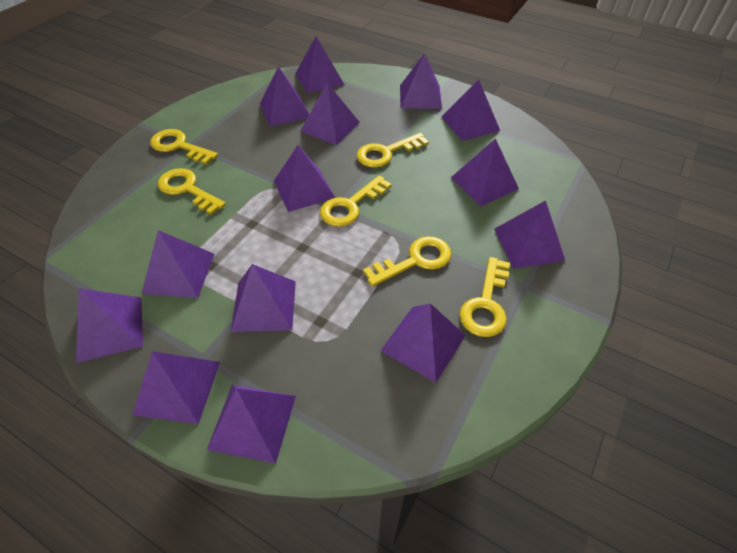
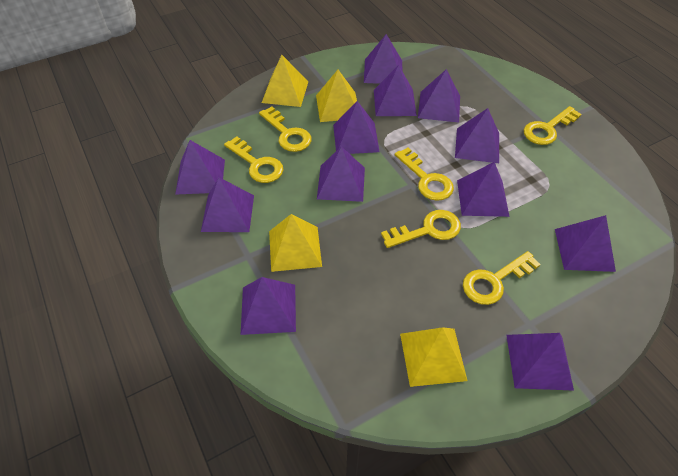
purple pyramid: [76,288,143,363] [132,351,220,424] [141,230,214,298] [207,385,296,464] [231,264,296,332] [260,66,309,127] [274,145,335,212] [295,36,345,93] [300,83,360,145] [381,303,466,383] [400,53,442,109] [442,80,500,141] [451,138,519,206] [494,200,565,269] = 14 -> [175,140,225,195] [201,177,254,232] [241,277,296,335] [317,146,365,202] [333,101,380,154] [364,34,402,84] [374,65,417,116] [418,69,460,123] [455,108,499,163] [457,162,510,217] [506,333,574,391] [555,215,616,272] = 12
yellow pyramid: none = 0 -> [262,55,308,107] [269,214,322,272] [316,70,357,122] [400,327,467,387] = 4

